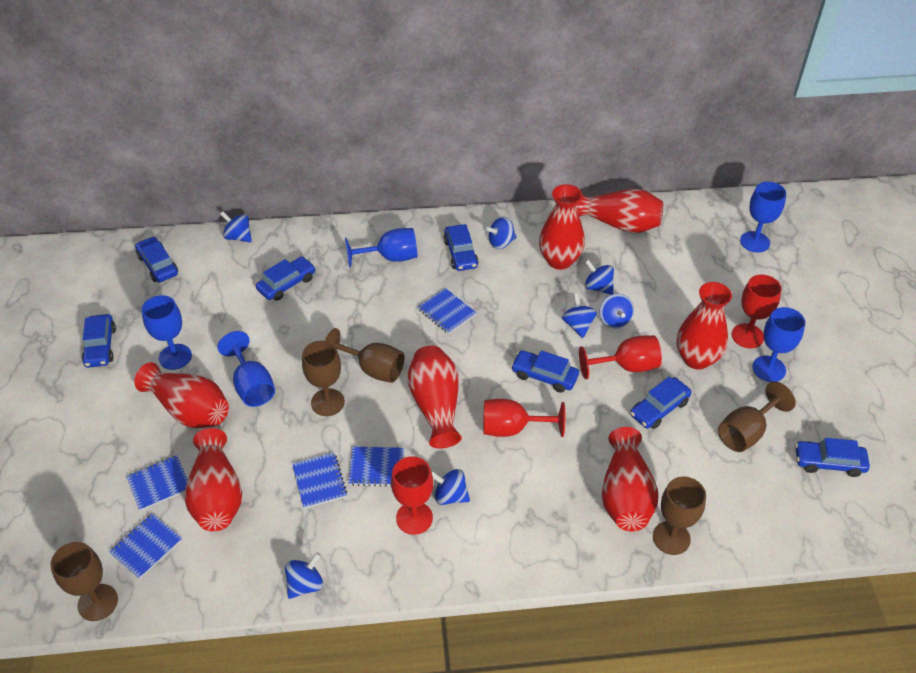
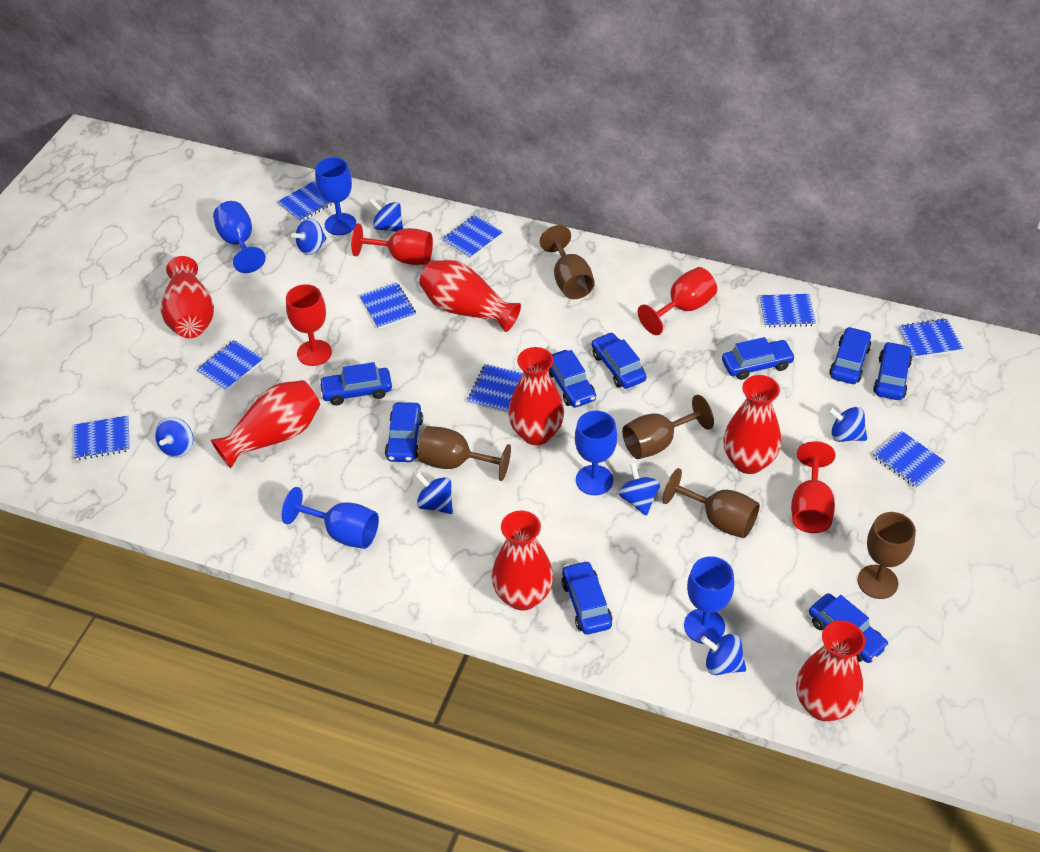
blue car: [82,314,116,368] [135,236,178,282] [256,257,315,301] [443,224,479,271] [511,350,579,393] [630,377,692,429] [795,438,870,477] = 7 -> [319,362,392,405] [385,402,423,462] [548,350,596,408] [562,560,612,635] [592,332,646,389] [722,337,795,380] [809,593,889,663] [829,327,871,384] [873,342,912,400] = 9
blue notebook: [109,513,182,579] [126,455,188,511] [292,453,347,509] [348,447,404,486] [418,288,476,334] = 5 -> [74,416,130,460] [196,340,263,391] [277,181,333,222] [359,282,416,329] [442,215,503,259] [467,364,523,413] [759,294,816,328] [873,431,946,488] [899,318,963,358] = 9

